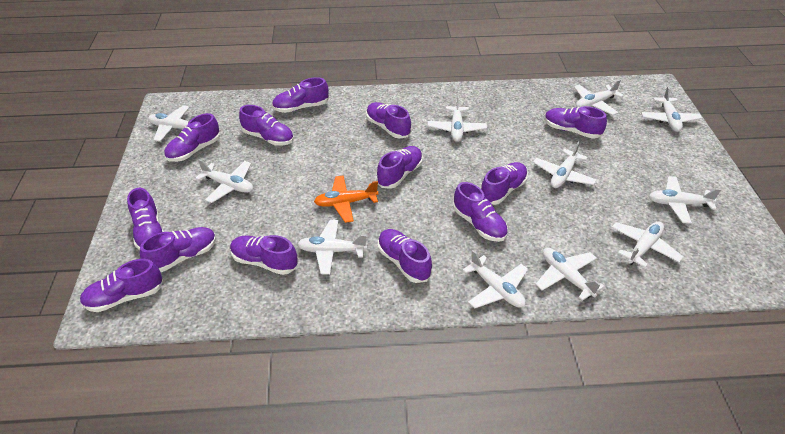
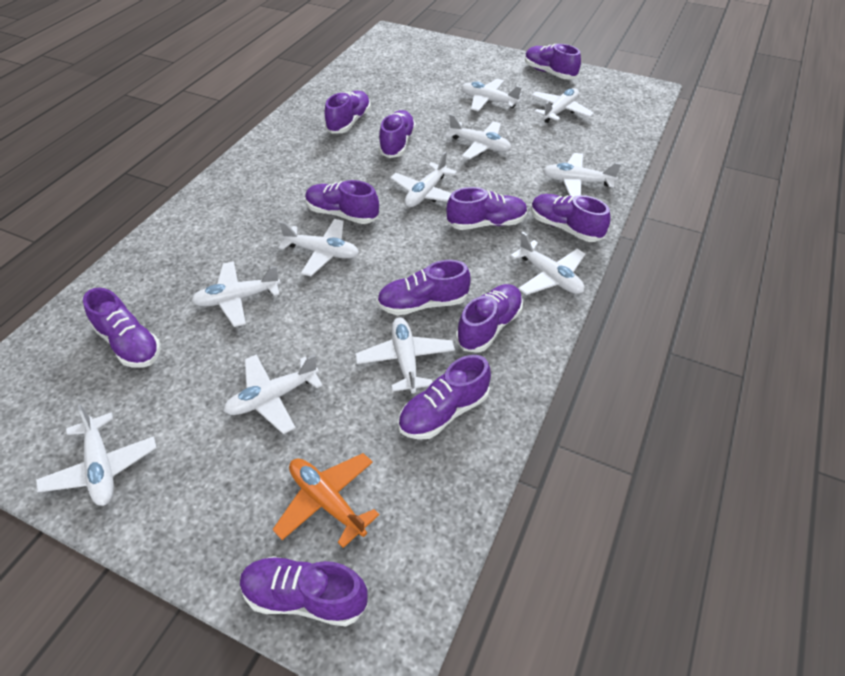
purple shoe: [80,259,163,312] [127,188,164,250] [140,227,216,272] [164,113,220,162] [230,235,298,275] [239,105,294,146] [272,77,329,113] [366,102,411,139] [377,146,423,189] [378,229,432,283] [453,182,508,242] [481,162,528,205] [545,106,607,139] = 13 -> [83,288,161,368] [240,556,368,627] [305,180,379,224] [324,91,371,134] [377,260,471,315] [379,110,416,158] [398,355,491,440] [447,187,528,230] [456,284,523,353] [525,44,581,79] [531,194,611,242] = 11

